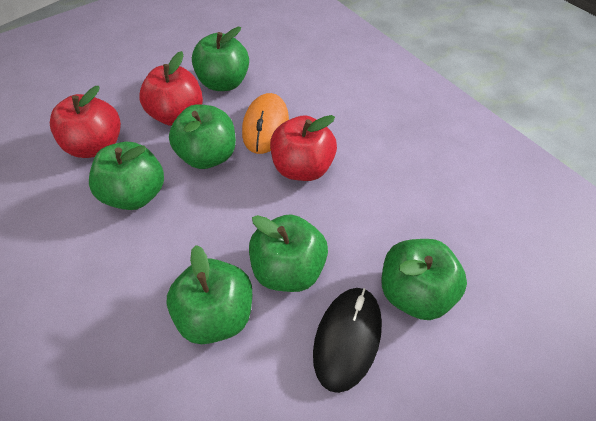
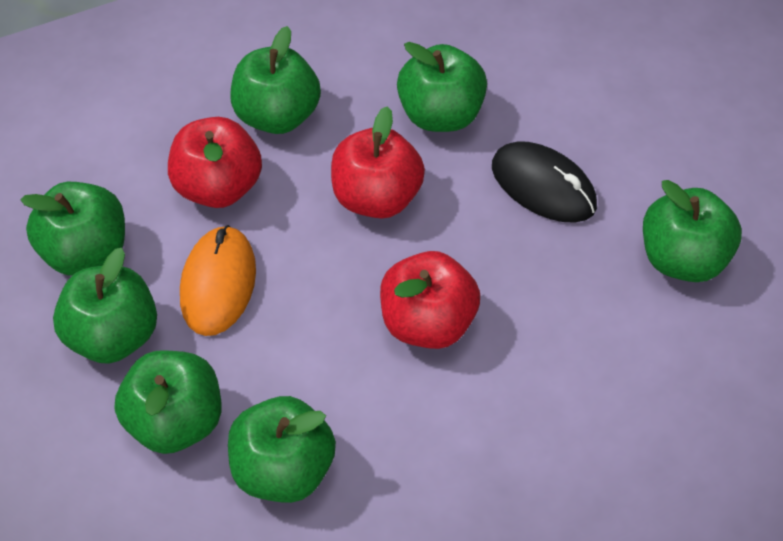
green apple: [89,142,164,210] [167,245,252,344] [169,104,236,169] [192,27,249,91] [249,215,328,292] [382,239,467,320] = 6 -> [20,182,125,275] [53,248,157,364] [115,350,222,454] [228,396,336,503] [230,26,321,134] [397,42,487,132] [643,180,742,282] = 7

